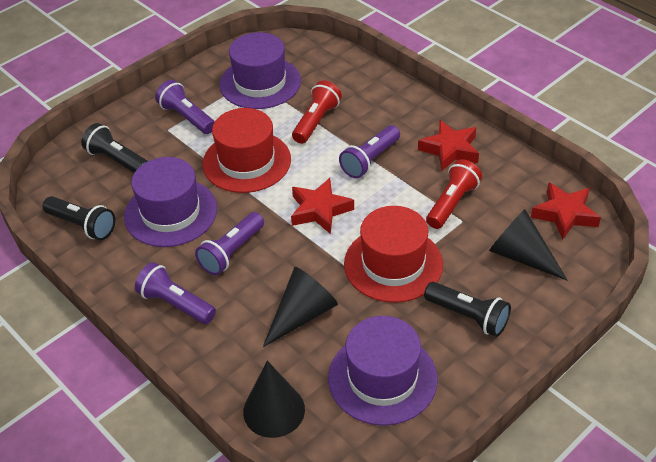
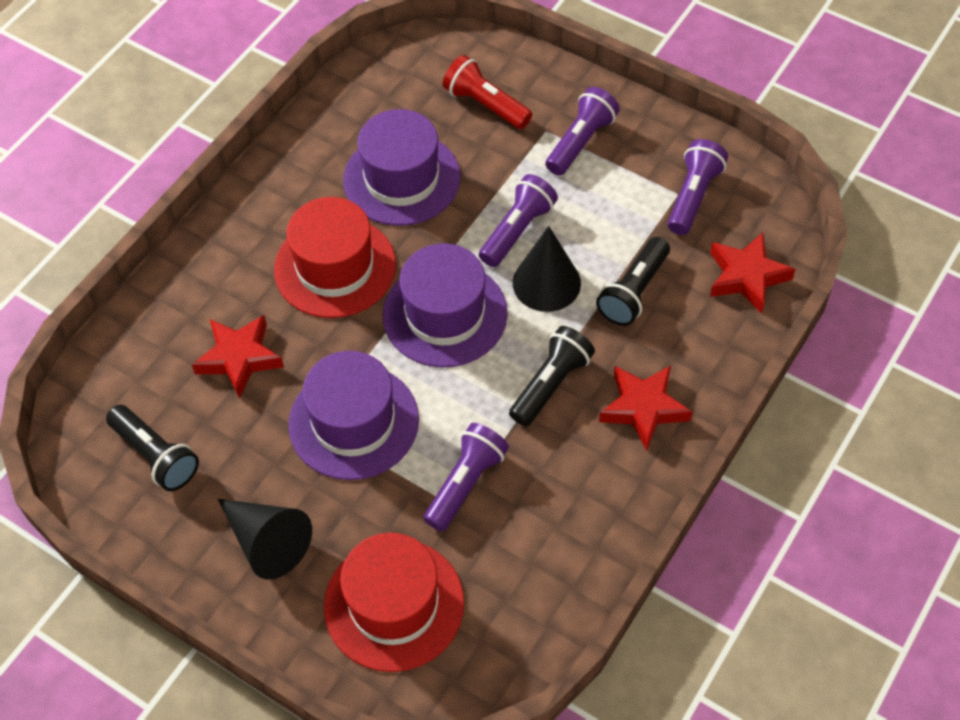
black cone: [243,361,305,438] [263,267,338,347] [489,209,568,281] = 3 -> [218,499,312,579] [513,226,581,312] = 2
red flashlight: [292,81,342,144] [426,159,482,229] = 2 -> [443,55,532,129] = 1

